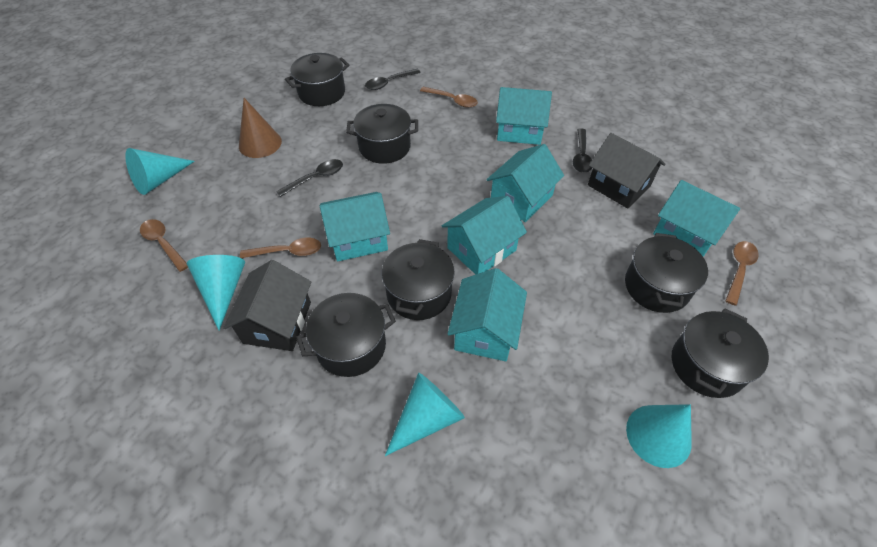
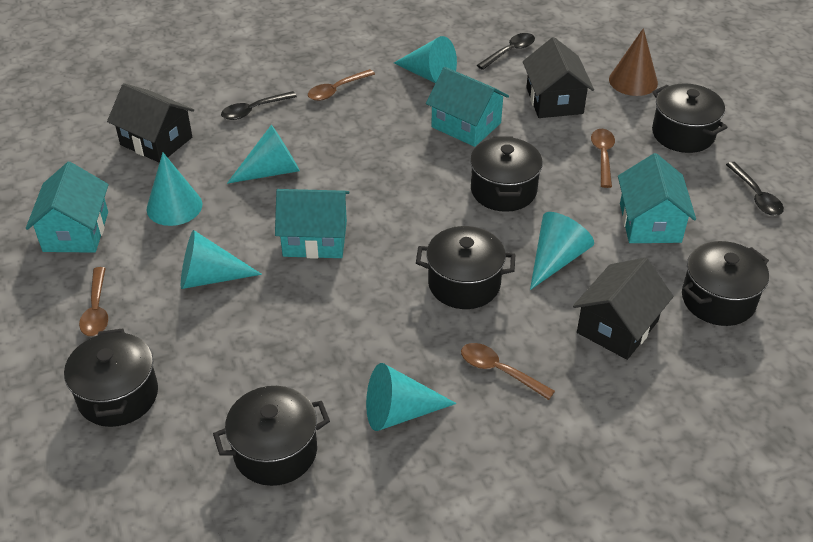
black house: [223,260,311,351] [588,133,666,209] = 2 -> [107,83,194,163] [523,37,594,118] [573,258,674,360] = 3
turquoise cone: [125,148,195,195] [187,255,245,331] [385,373,465,456] [626,404,692,468] = 4 -> [147,152,202,226] [181,230,262,289] [227,125,300,184] [366,363,457,431] [394,36,457,83] [530,212,594,290] = 6
turquoise house: [320,192,390,262] [442,196,527,275] [447,268,527,361] [486,144,564,222] [496,87,552,145] [653,180,740,257] = 6 -> [26,162,109,253] [275,189,349,259] [426,67,509,147] [618,153,696,243] = 4

